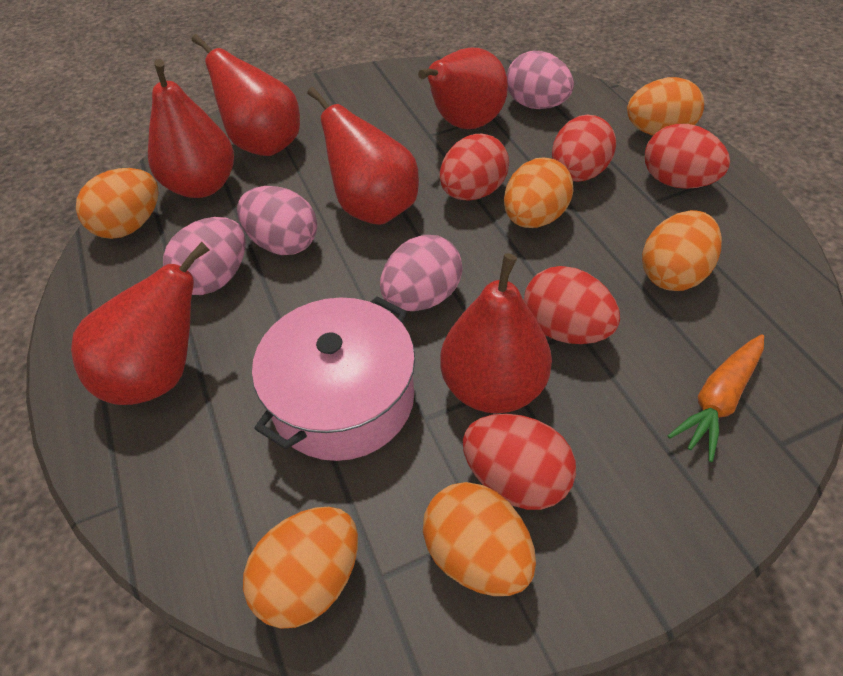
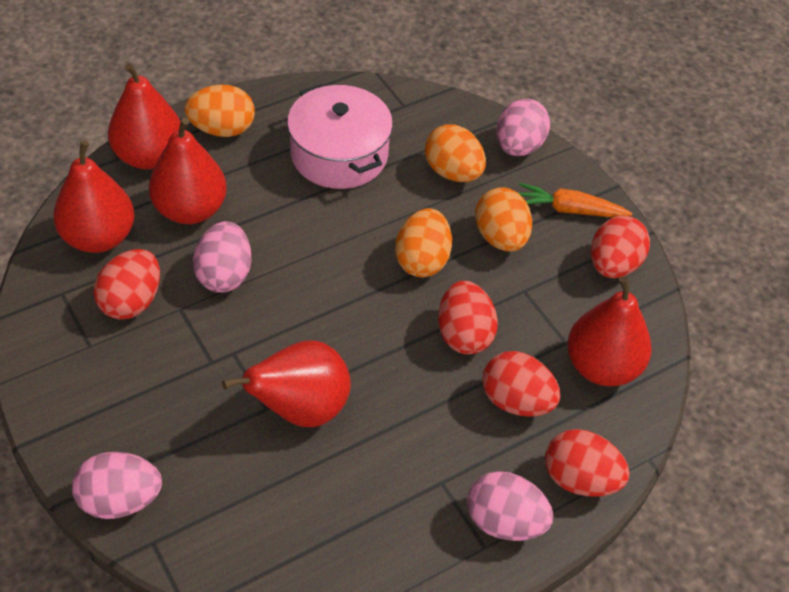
orange egg: [76,168,159,239] [243,507,358,629] [423,482,536,596] [504,157,574,228] [627,77,704,136] [642,210,722,291] = 6 -> [184,84,255,137] [395,208,452,277] [425,124,486,182] [475,187,532,251] = 4
red pear: [71,242,210,405] [148,59,234,198] [192,34,300,156] [307,87,419,225] [418,48,508,129] [440,253,552,413] = 6 -> [53,140,135,253] [108,63,181,170] [149,117,227,224] [222,340,351,427] [567,276,652,386] = 5

